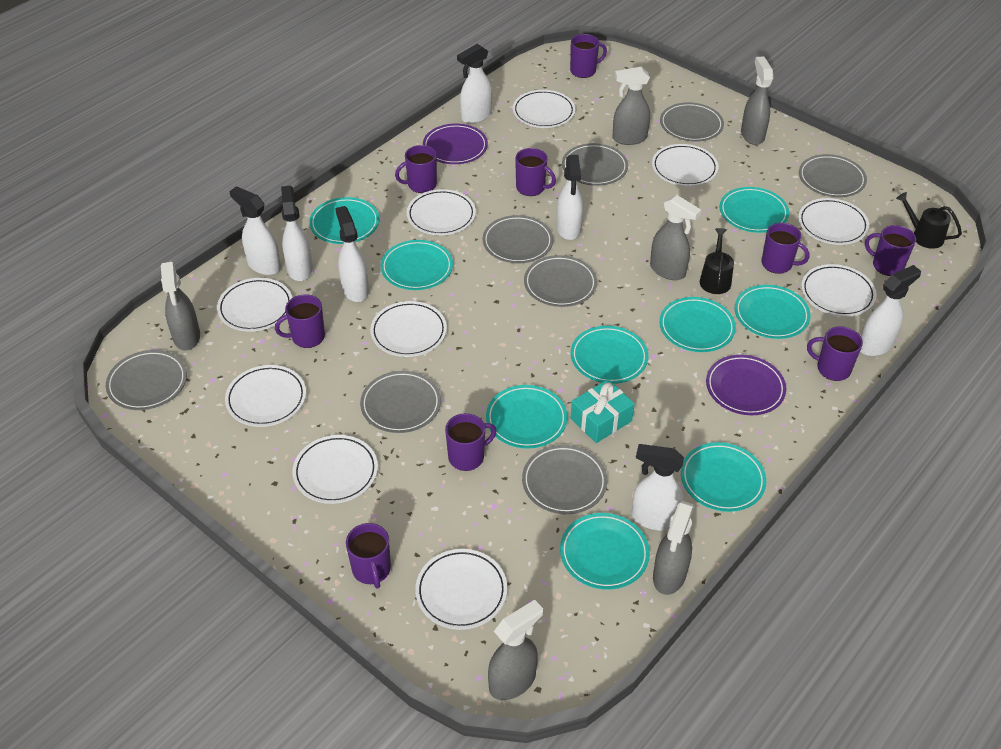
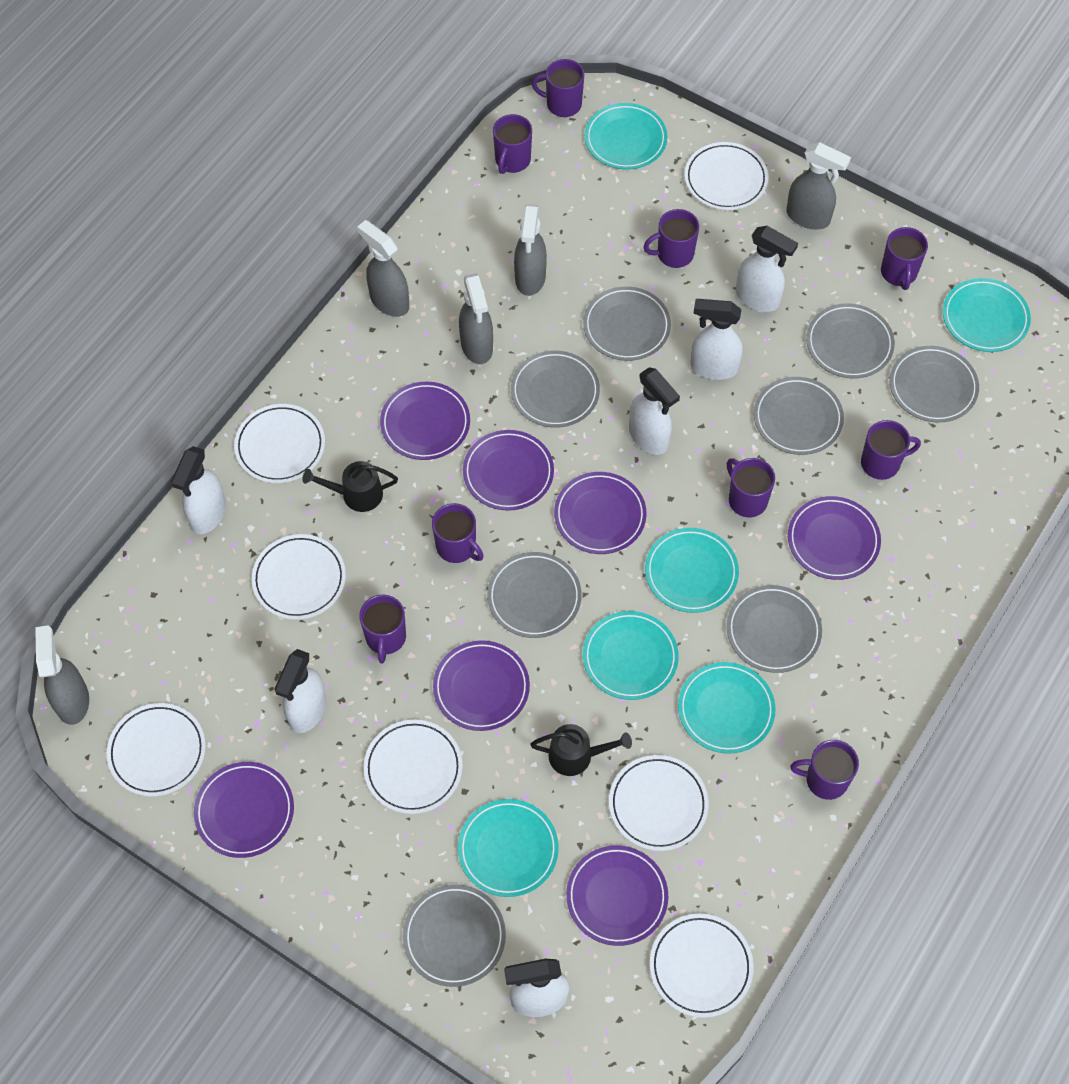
grey spray bottle: [161,262,200,351] [488,600,543,700] [612,67,650,145] [650,195,702,280] [653,501,694,595] [741,56,773,145] = 6 -> [35,625,89,725] [357,220,409,317] [459,273,493,364] [514,204,547,296] [786,142,851,229] = 5
purple plate: [423,124,488,164] [706,355,786,415] = 2 -> [194,762,294,858] [380,382,470,460] [433,640,530,731] [463,430,554,511] [554,472,647,554] [566,845,668,946] [788,496,881,580] = 7
turquoise gift: [571,379,634,443] = 1 -> none = 0
turquoise plate: [309,197,379,244] [381,240,453,290] [486,385,567,449] [560,513,650,590] [571,326,648,384] [659,297,736,352] [681,442,767,512] [720,187,789,233] [734,285,811,339] = 9 -> [458,799,559,897] [583,611,679,700] [585,103,667,170] [645,528,739,613] [678,662,776,754] [943,278,1031,352] = 6
white plate: [217,278,292,332] [225,365,306,427] [293,435,378,504] [370,301,447,357] [407,189,476,235] [415,549,507,630] [513,90,575,128] [652,144,718,186] [798,198,869,245] [801,264,877,317] = 10 -> [107,703,206,796] [234,404,325,483] [252,534,346,620] [364,720,463,814] [609,755,709,851] [650,914,754,1018] [684,142,768,210] = 7
white spray bottle: [229,186,281,275] [281,186,313,281] [335,206,369,302] [457,44,492,124] [556,155,583,240] [632,444,684,531] [860,265,921,356] = 7 -> [171,446,226,534] [275,649,326,733] [504,959,569,1017] [629,367,680,455] [690,299,743,380] [736,226,798,312] = 6

